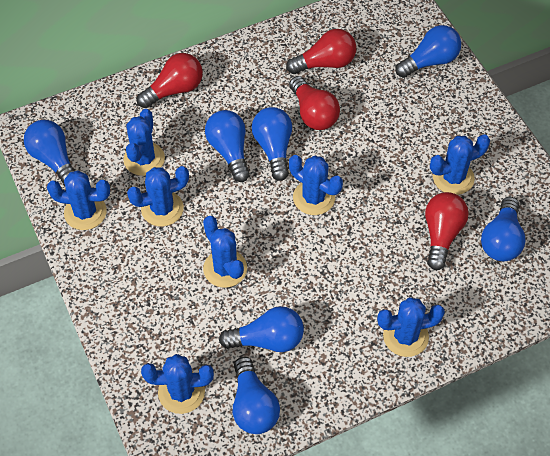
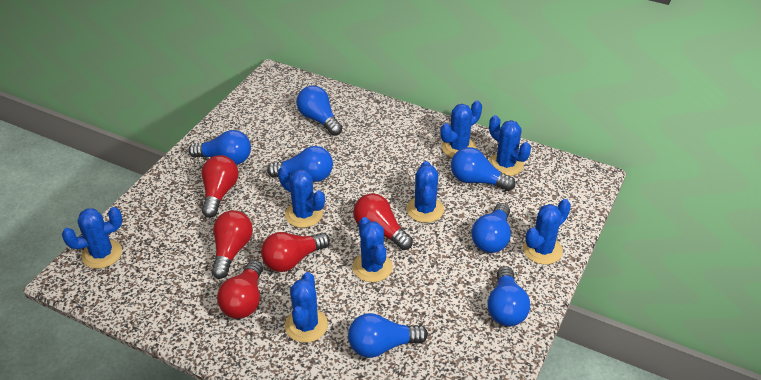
red light bulb: [137,53,203,108] [286,29,356,74] [289,76,340,130] [425,192,469,270] = 4 -> [202,155,239,218] [211,210,253,279] [217,260,263,319] [261,232,330,272] [353,193,413,250] = 5

